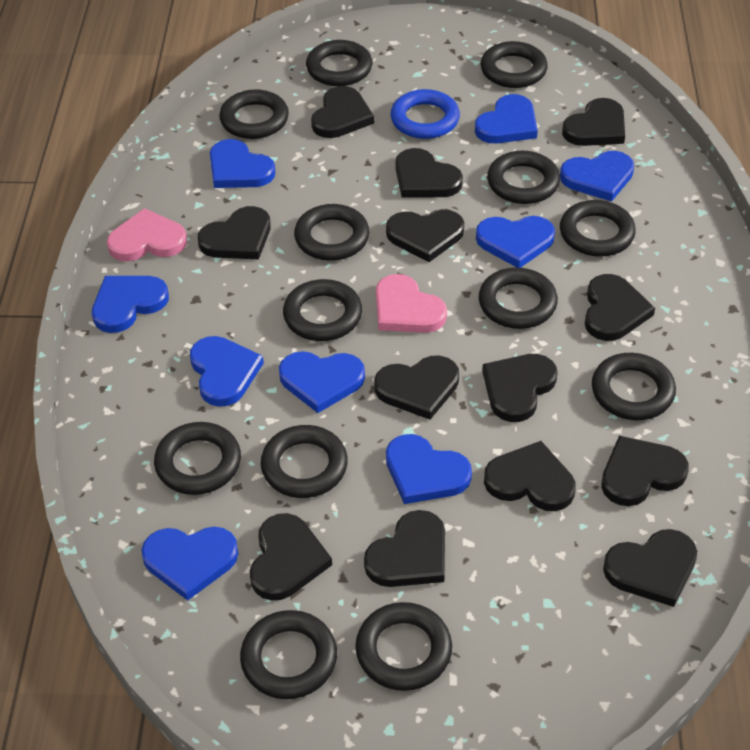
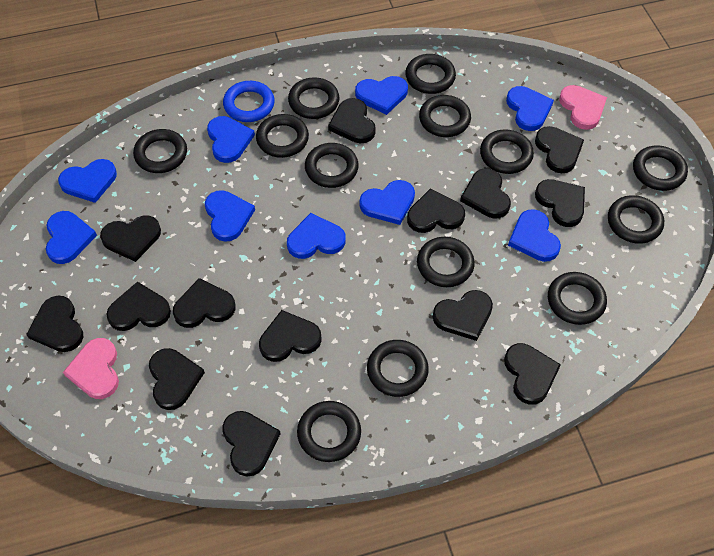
black heart: [198,206,271,260] [250,513,332,601] [311,86,374,138] [364,510,445,587] [374,355,459,420] [386,209,464,262] [395,148,463,198] [482,354,558,422] [484,441,576,511] [562,98,625,146] [585,274,655,341] [601,436,689,506] [603,529,697,607] = 13 -> [26,296,83,352] [100,215,161,262] [106,282,171,331] [149,348,205,410] [173,278,236,328] [222,411,281,476] [259,310,322,362] [328,98,376,143] [407,189,465,233] [433,290,493,341] [460,168,511,218] [504,343,561,405] [535,126,584,173] [535,179,585,227] = 14

